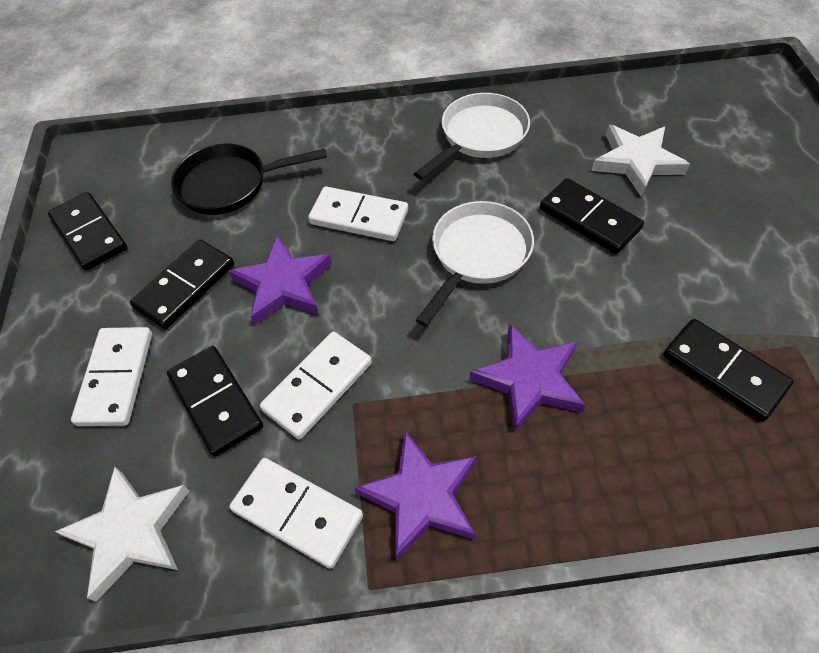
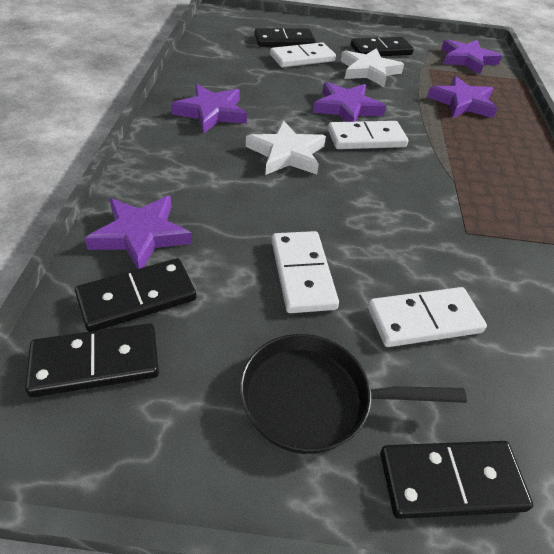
purple star: [229,236,332,325] [354,431,476,561] [470,323,585,432] = 3 -> [85,196,192,269] [171,84,247,134] [313,82,386,122] [427,76,497,118] [441,39,502,74] = 5
white pan: [414,93,530,180] [415,201,534,327] = 2 -> none = 0

